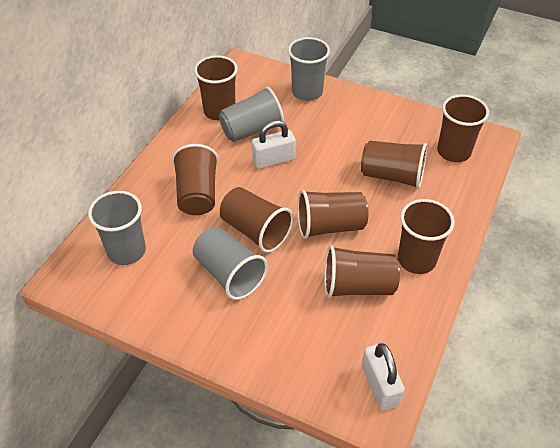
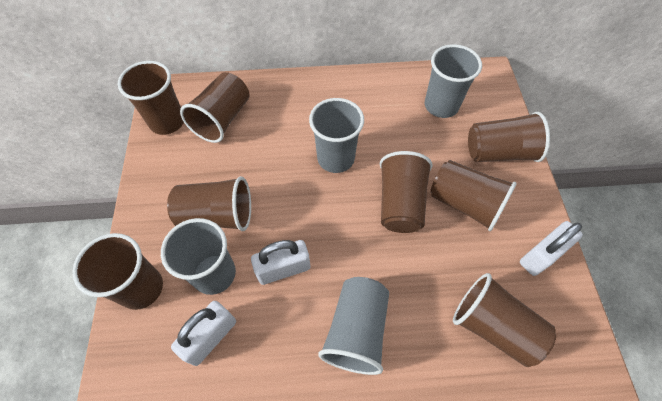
white padlock: [252,120,296,169] [362,343,405,411] = 2 -> [171,301,236,366] [251,240,310,285] [520,221,583,276] = 3

